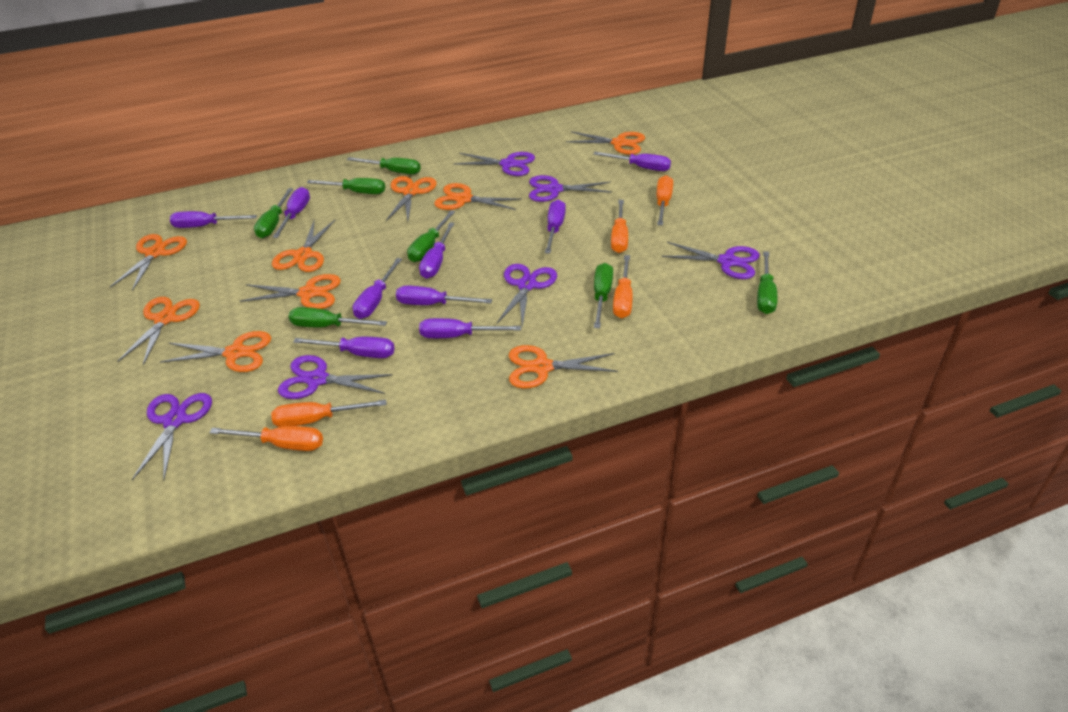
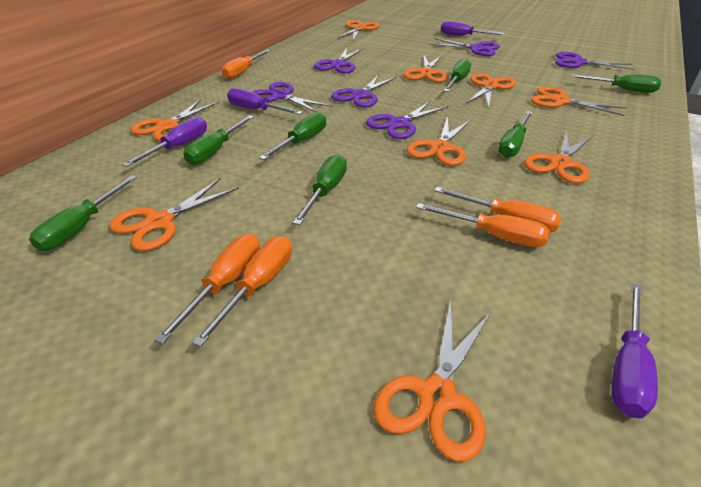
purple screwdriver: [170,211,257,228] [273,187,310,238] [293,337,395,358] [353,258,402,319] [396,285,492,305] [419,222,455,279] [419,318,521,338] [545,200,566,254] [594,152,671,171] = 9 -> [122,116,207,167] [227,88,303,115] [441,21,505,36] [612,283,658,418] = 4

